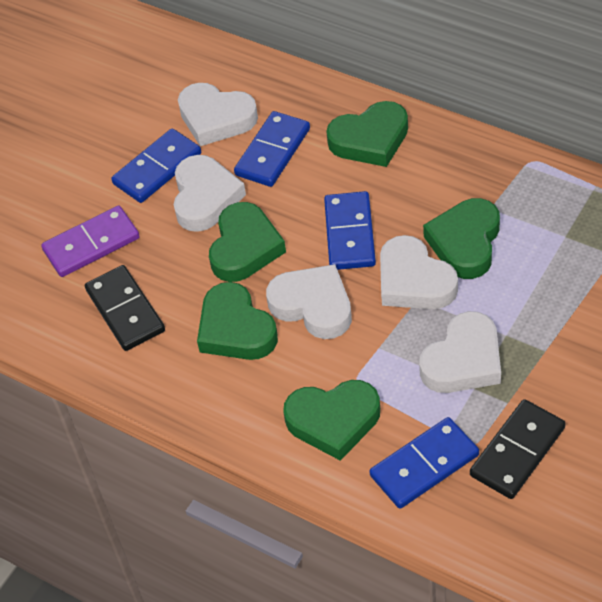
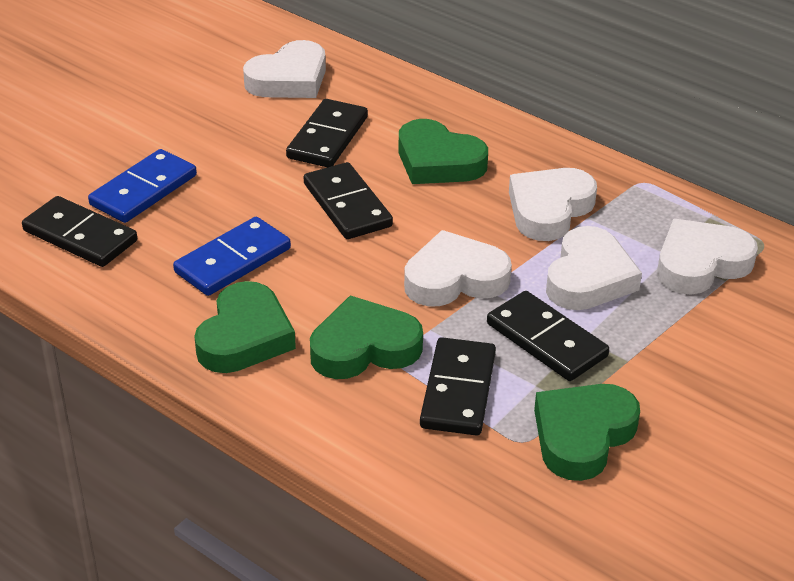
black domino: [85,265,165,351] [470,399,566,499] = 2 -> [22,196,137,267] [286,99,368,167] [304,162,393,239] [420,337,496,436] [487,291,609,381] = 5
blue domino: [111,129,201,203] [234,111,310,187] [324,191,376,270] [369,417,479,509] = 4 -> [88,149,197,223] [173,217,291,296] = 2
green heart: [197,282,278,360] [209,202,286,282] [283,380,380,461] [326,101,408,167] [423,198,500,279] = 5 -> [194,281,296,373] [310,296,423,379] [398,119,488,184] [534,384,640,481] = 4
purple domino: [41,206,140,277] = 1 -> none = 0

